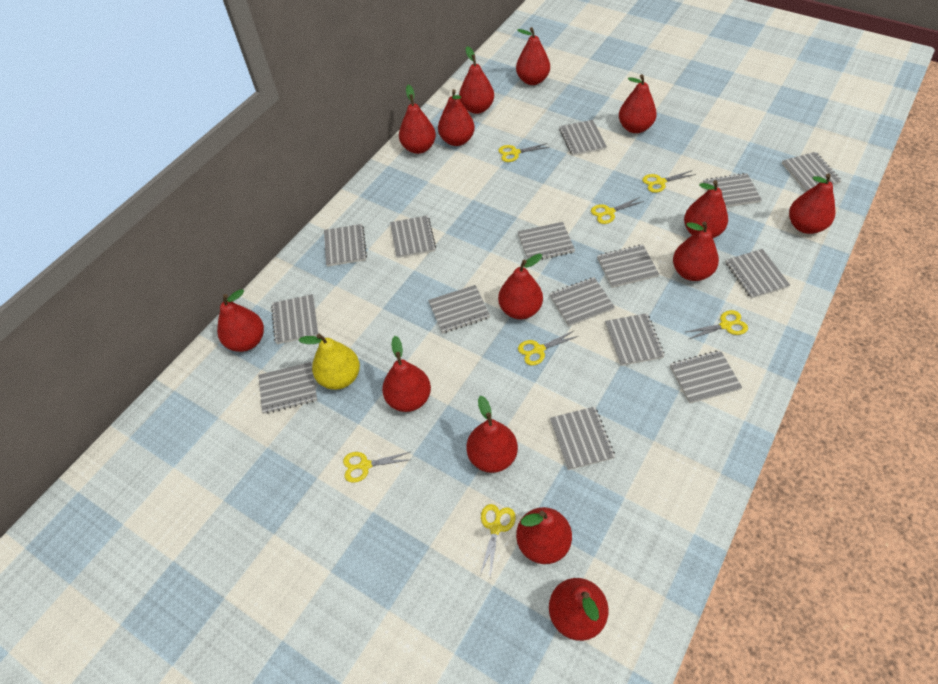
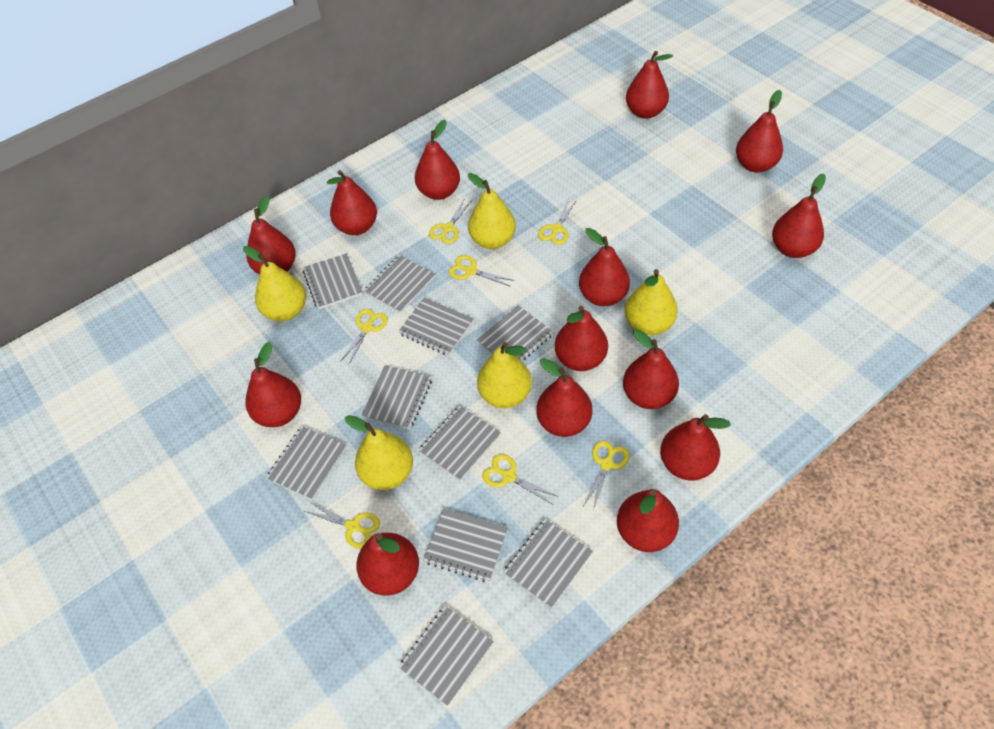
grey notebook: [258,362,317,414] [271,294,318,344] [324,224,367,267] [390,215,436,258] [428,285,490,334] [517,222,575,260] [550,277,615,327] [550,407,615,470] [559,120,607,156] [597,245,659,288] [605,313,665,366] [670,350,742,404] [703,173,762,207] [725,249,790,299] [782,152,841,192] = 15 -> [266,426,347,500] [303,253,363,309] [361,365,432,429] [364,255,435,313] [398,298,474,356] [399,606,494,706] [419,406,501,481] [423,509,508,582] [477,306,553,361] [503,519,593,608] = 10
yellow pear: [298,334,360,390] = 1 -> [243,246,306,321] [345,415,413,490] [468,173,516,249] [477,342,532,408] [625,269,678,335] = 5

